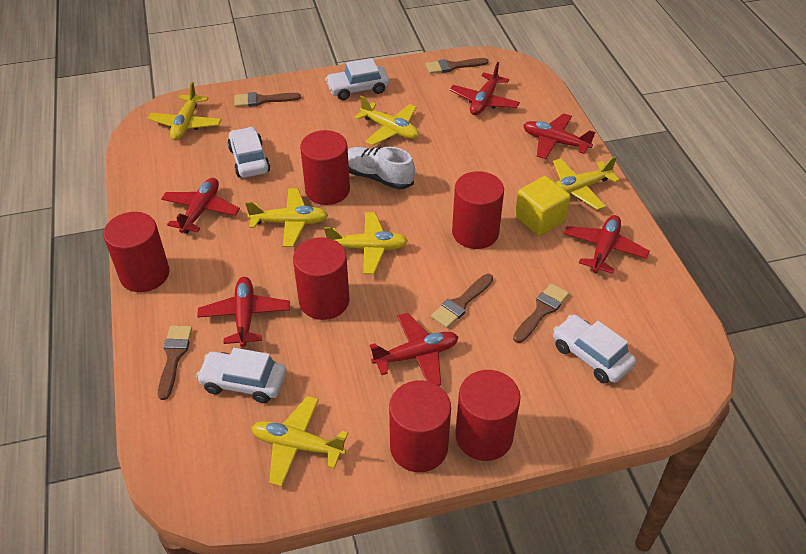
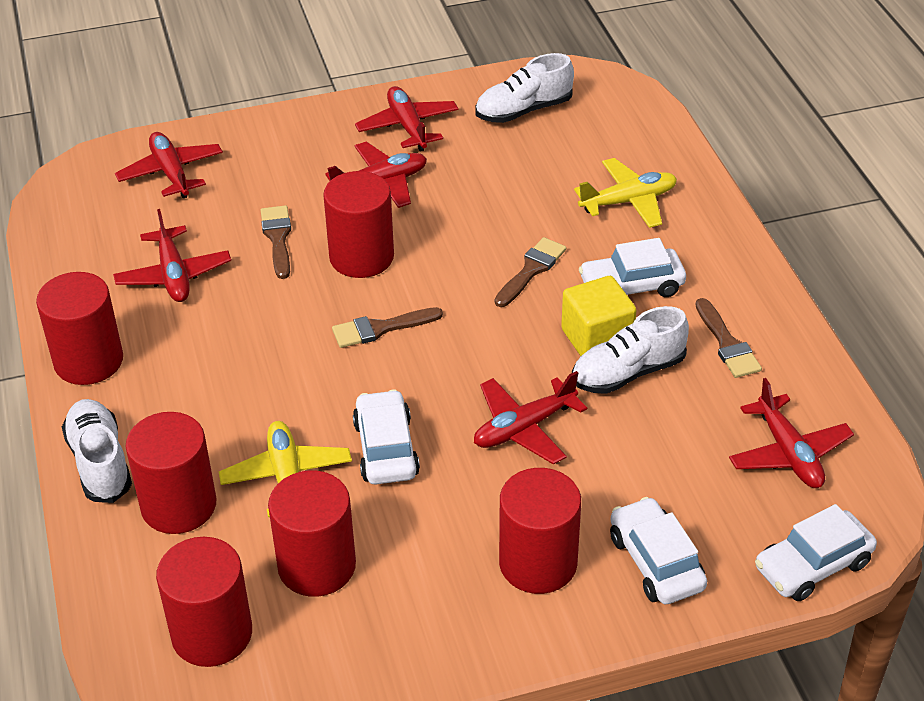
brown brush: [158,326,192,400] [234,92,301,107] [426,58,489,74] [431,274,493,328] [513,283,569,343] = 5 -> [261,205,291,279] [332,307,443,348] [495,237,566,307] [695,298,762,378] = 4
white shoe: [348,147,415,190] = 1 -> [62,399,132,503] [475,53,574,123] [572,306,689,394] = 3
yellow plane: [147,82,222,140] [245,188,328,247] [251,396,348,487] [324,212,408,274] [354,96,419,146] [553,156,620,210] = 6 -> [219,421,352,517] [574,158,677,228] = 2

